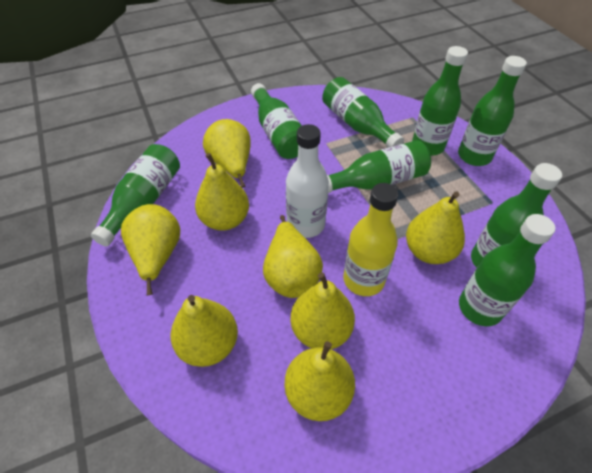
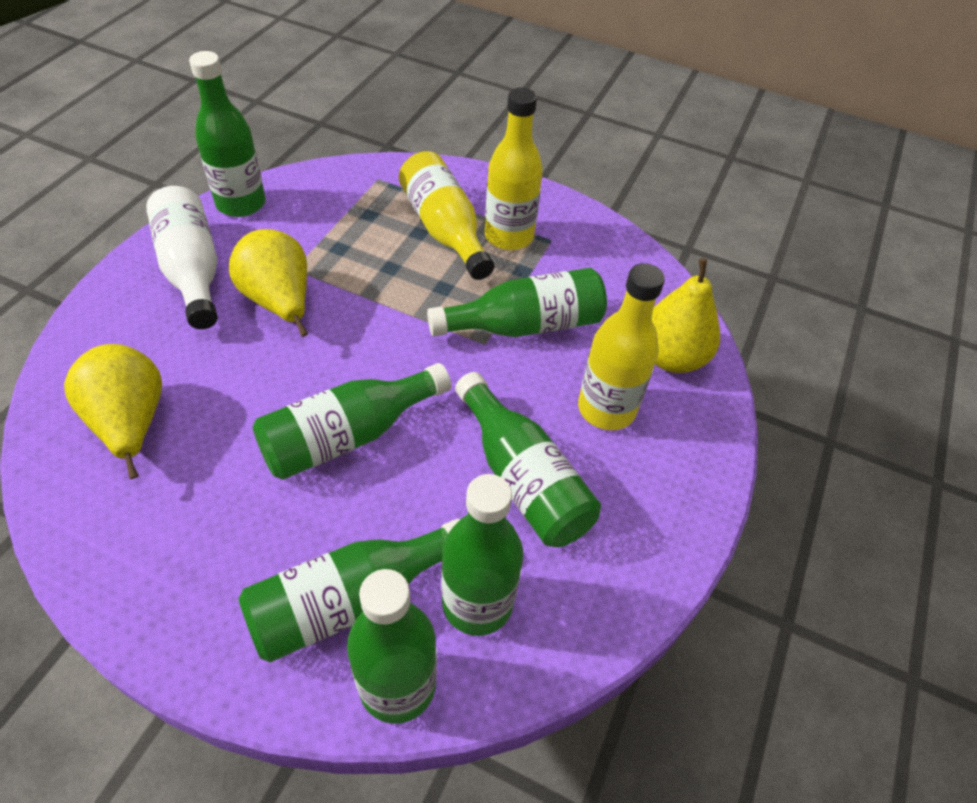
green bottle: [91,144,180,246] [251,83,302,159] [322,77,404,147] [327,140,431,193] [412,46,468,156] [458,56,527,166] [459,214,555,326] [471,163,562,268] = 8 -> [189,51,266,217] [238,519,460,663] [253,363,451,480] [347,569,437,724] [427,268,607,337] [441,474,523,636] [455,372,601,547] = 7
yellow bottle: [343,183,398,296] = 1 -> [399,151,494,280] [485,88,543,250] [578,263,665,430] = 3
yellow pear: [121,204,180,295] [171,295,238,367] [195,153,249,231] [203,119,251,188] [263,215,323,298] [284,341,355,421] [290,272,355,349] [406,191,465,264] = 8 -> [64,344,162,479] [229,229,308,337] [652,258,720,373] = 3

